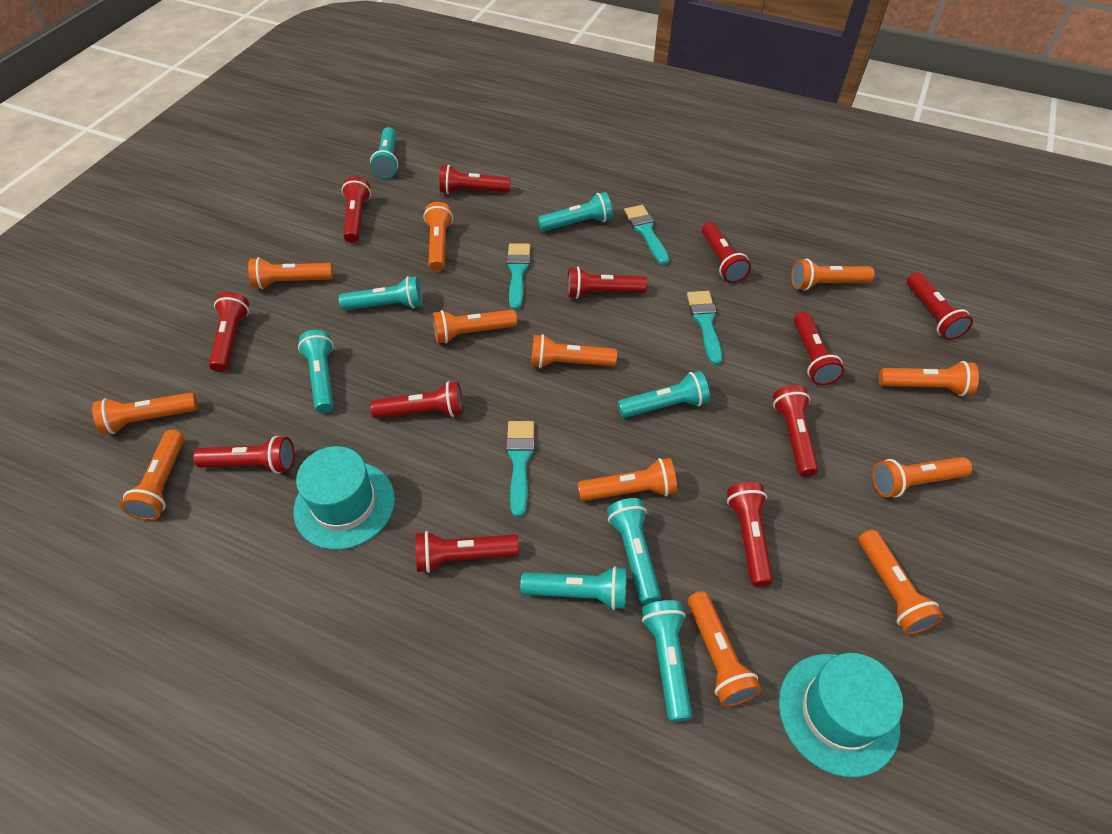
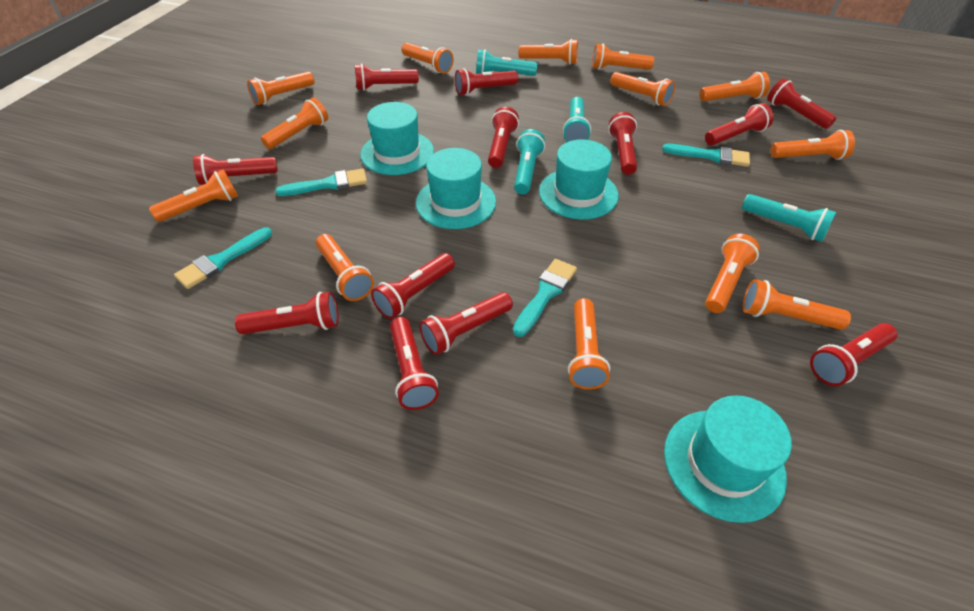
orange flashlight: [92,393,198,435] [121,430,185,521] [248,257,333,289] [423,202,453,271] [433,310,517,344] [531,334,617,368] [578,458,677,501] [688,591,762,707] [791,259,875,291] [858,530,943,635] [872,457,972,497] [879,361,979,396] = 12 -> [149,169,238,222] [247,72,315,105] [261,97,328,149] [316,234,374,301] [401,43,454,74] [519,39,578,65] [568,298,610,390] [592,44,654,70] [610,72,675,106] [699,72,770,101] [705,234,760,313] [742,279,851,330] [771,130,855,160] = 13
turquoise flashlight: [298,330,334,413] [339,276,423,310] [370,127,398,178] [520,566,627,610] [538,192,613,232] [607,498,661,604] [617,371,710,418] [642,600,692,722] = 8 -> [476,49,537,76] [514,129,545,194] [563,97,591,142] [742,194,836,242] = 4
turquoise hat: [294,446,395,550] [779,653,903,777] = 2 -> [360,102,434,175] [416,148,496,229] [539,140,619,220] [664,396,792,523] = 4

